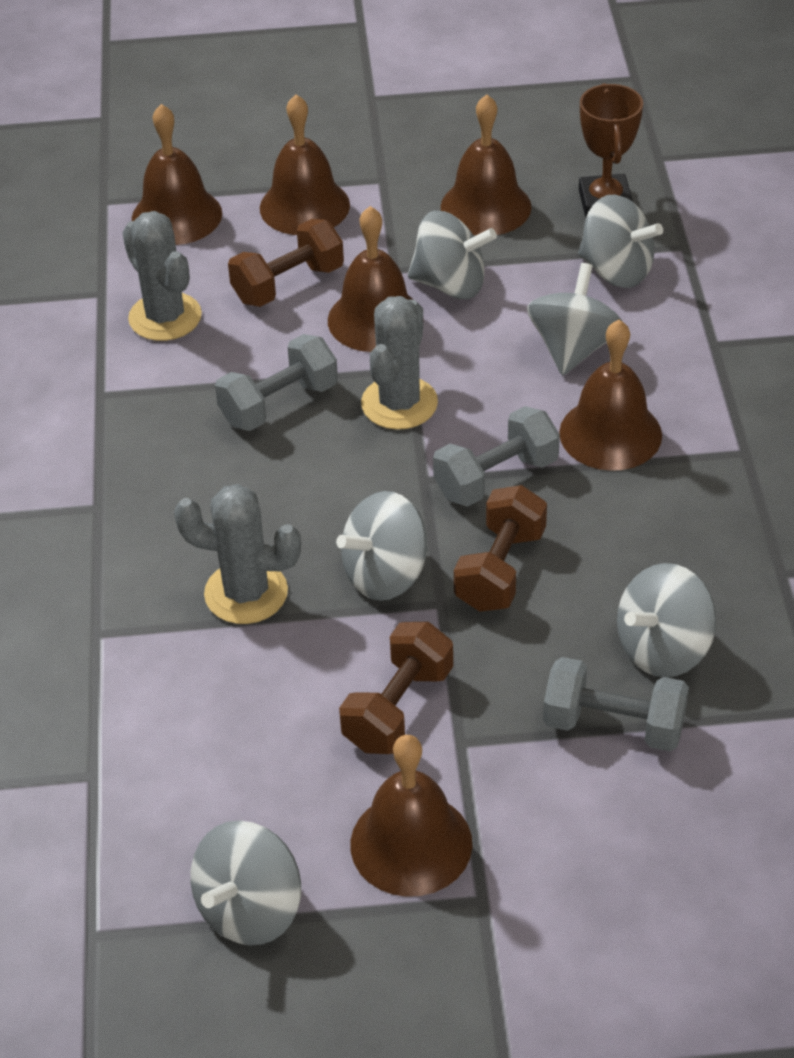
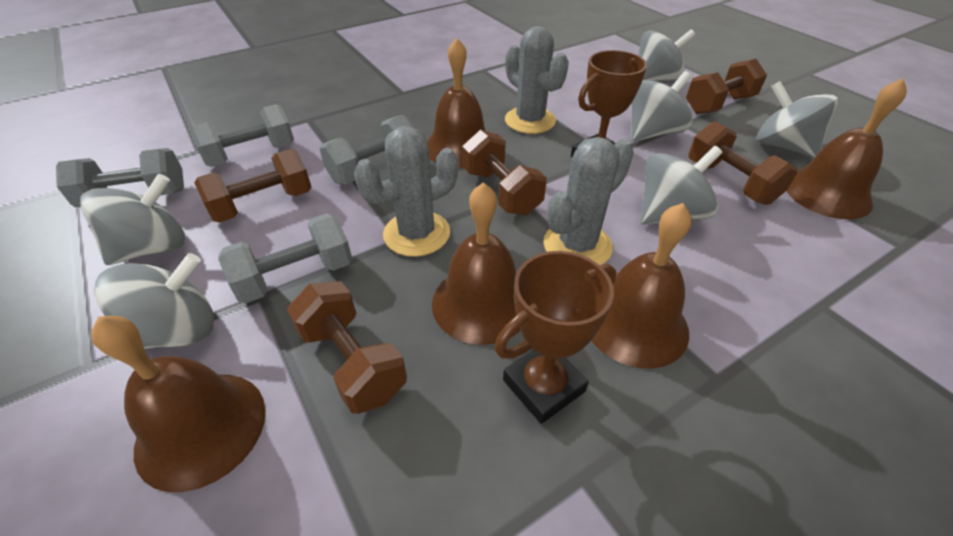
brown bell: [132,104,222,245] [260,94,350,235] [328,206,424,352] [350,735,472,897] [441,94,531,235] [559,320,662,471] = 6 -> [91,316,266,492] [427,38,486,168] [432,182,521,345] [591,203,692,369] [787,78,907,219] = 5
brown dumbbell: [228,219,344,307] [339,622,453,754] [454,485,547,612] = 3 -> [194,149,311,223] [287,281,407,414] [462,130,547,215] [686,59,767,114] [688,121,798,205] = 5
brown trophy: [579,83,643,217] = 1 -> [494,251,616,424] [571,50,647,157] = 2
grey dumbbell: [215,334,338,431] [433,406,560,507] [543,657,689,751] = 3 -> [56,148,184,208] [190,104,294,167] [218,213,352,304] [319,115,414,184] = 4

